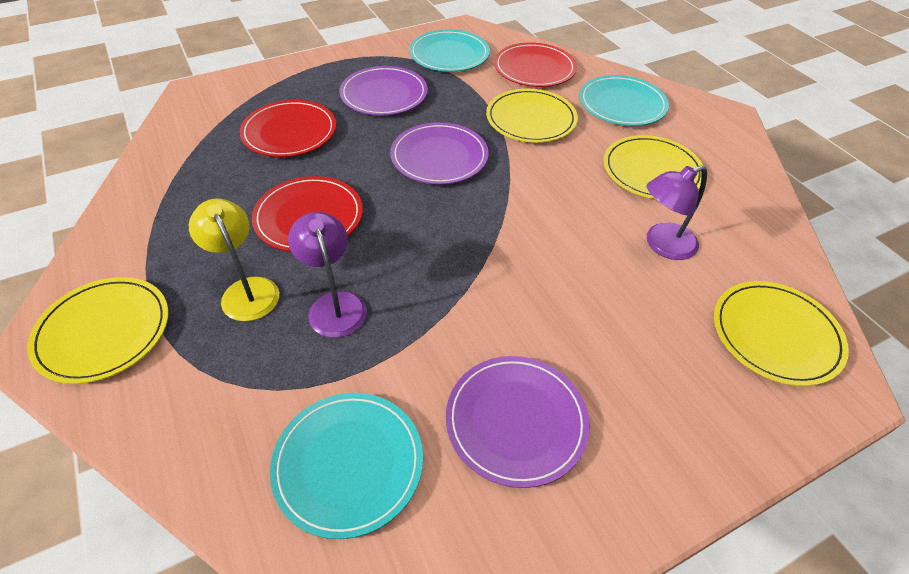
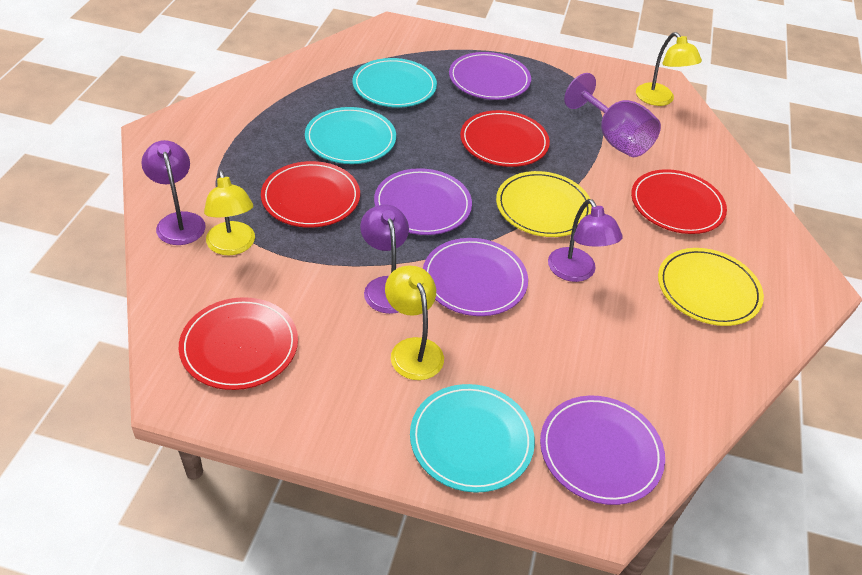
purple goblet: none = 0 -> [564,73,661,157] = 1
purple lamp: [288,212,367,338] [647,165,707,260] = 2 -> [141,140,206,245] [360,204,409,314] [548,199,622,282] = 3
purple plate: [339,66,428,116] [390,122,488,185] [446,356,590,488] = 3 -> [374,168,472,235] [423,238,528,316] [449,52,531,100] [540,396,665,505] = 4
red plate: [239,100,336,157] [252,176,363,252] [494,43,577,87] = 3 -> [179,297,298,390] [261,161,360,228] [460,110,550,167] [631,169,727,234] = 4
yellow lamp: [189,199,279,321] = 1 -> [204,170,255,255] [385,266,444,380] [636,32,702,106] = 3
yellow plate: [27,277,168,384] [486,88,578,143] [604,135,703,199] [714,281,849,386] = 4 -> [496,171,592,237] [658,248,764,326] = 2

